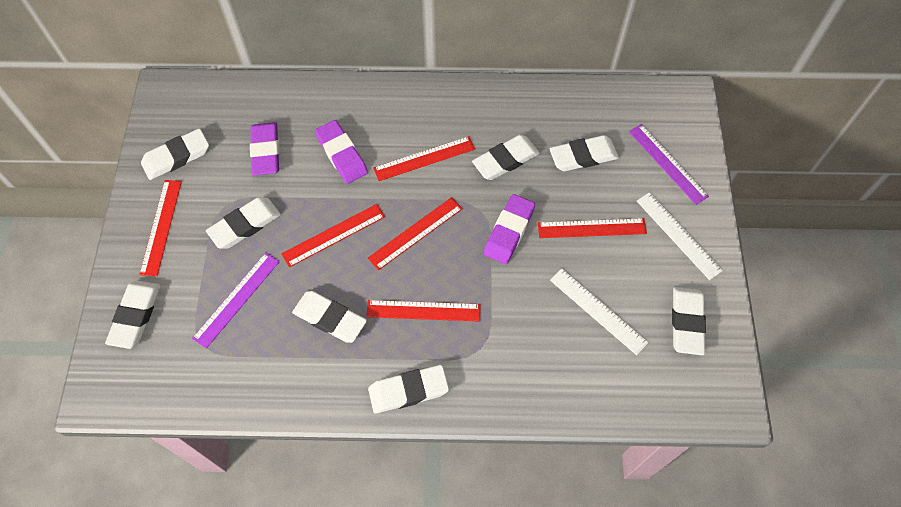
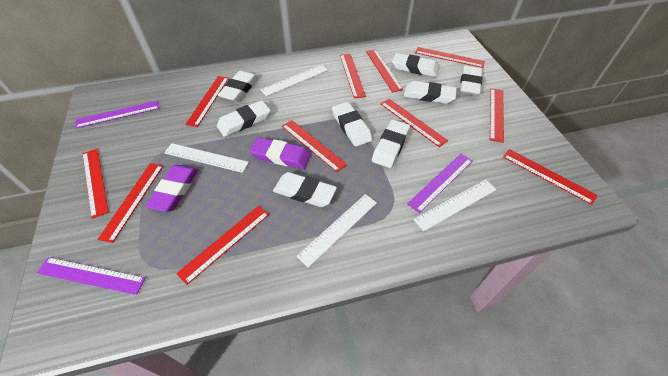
purple eraser: [250,122,279,175] [315,120,368,184] [483,194,535,264] = 3 -> [146,165,198,212] [250,137,311,169] = 2
purple ruler: [192,253,280,348] [629,124,709,205] = 2 -> [37,257,146,295] [75,101,160,128] [407,154,473,213] = 3
red ruler: [139,180,182,276] [281,204,385,268] [366,300,481,322] [368,197,463,271] [373,136,475,181] [538,218,647,238] = 6 -> [82,149,109,219] [98,163,163,243] [176,206,269,285] [185,76,229,127] [282,120,347,172] [340,54,366,98] [366,49,403,92] [380,99,448,147] [415,47,485,68] [490,88,504,143] [503,149,598,205] = 11
white ruler: [550,269,649,355] [637,192,723,280] = 2 -> [164,143,249,173] [260,64,328,96] [296,194,377,268] [413,179,497,232] = 4

